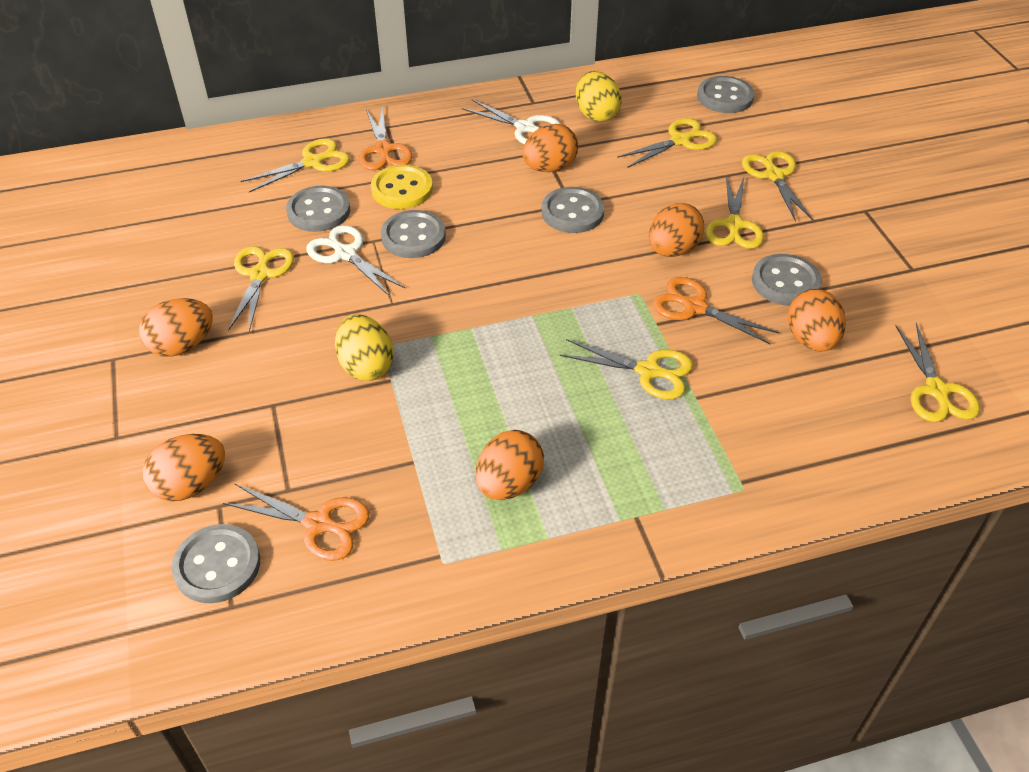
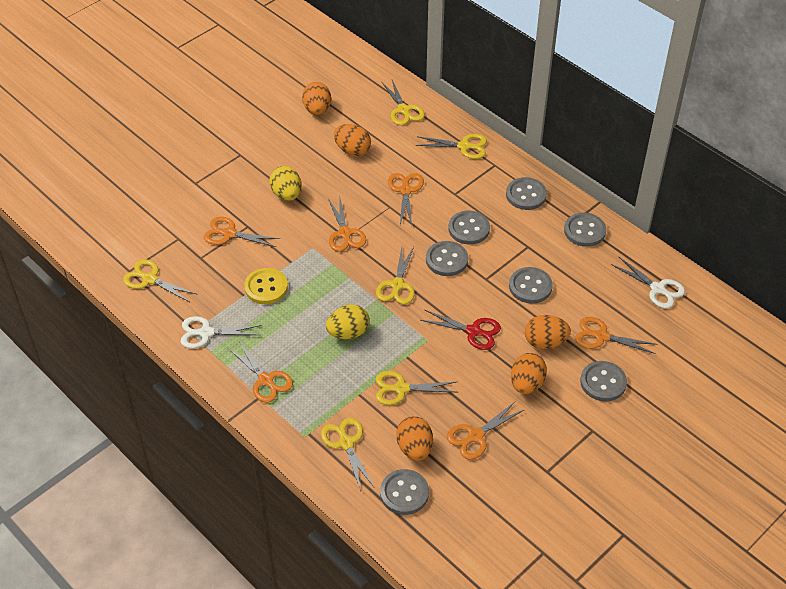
grey button: [172,524,260,603] [286,186,350,232] [381,210,446,258] [541,187,605,233] [697,76,754,113] [752,254,822,306] = 6 -> [380,469,429,515] [426,241,468,276] [448,211,490,245] [506,177,547,210] [509,267,553,303] [564,213,606,247] [580,361,627,401] = 7
orange egg: [139,298,213,357] [143,434,225,501] [475,430,544,500] [522,124,578,172] [649,203,704,257] [788,289,846,351] = 6 -> [302,82,331,115] [334,124,371,156] [396,416,433,461] [511,353,547,394] [525,315,571,349] = 5
orange scissors: [223,483,370,561] [359,107,413,170] [653,277,779,345] = 3 -> [204,217,280,247] [228,342,293,403] [328,198,366,252] [388,173,424,225] [447,402,525,460] [575,317,658,354] = 6
red scissors: none = 0 -> [421,310,501,350] = 1
yellow scissors: [228,246,294,332] [241,138,350,192] [560,339,693,400] [617,118,717,168] [706,176,764,249] [742,151,813,222] [895,323,980,422] = 7 -> [123,259,196,302] [321,418,374,491] [376,247,415,304] [376,371,459,405] [381,80,425,125] [416,134,487,159] = 6

